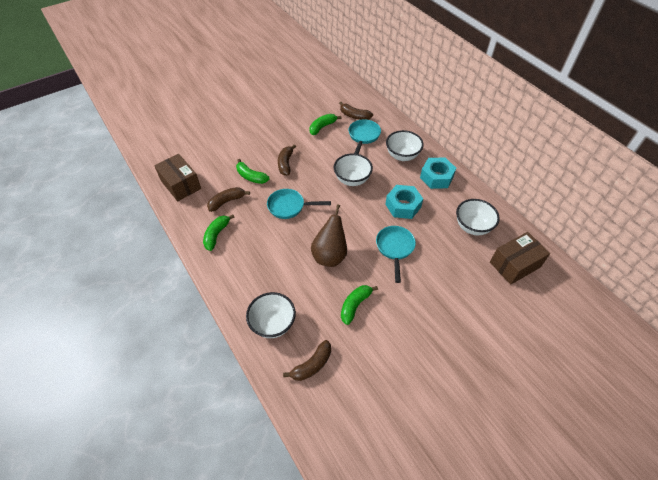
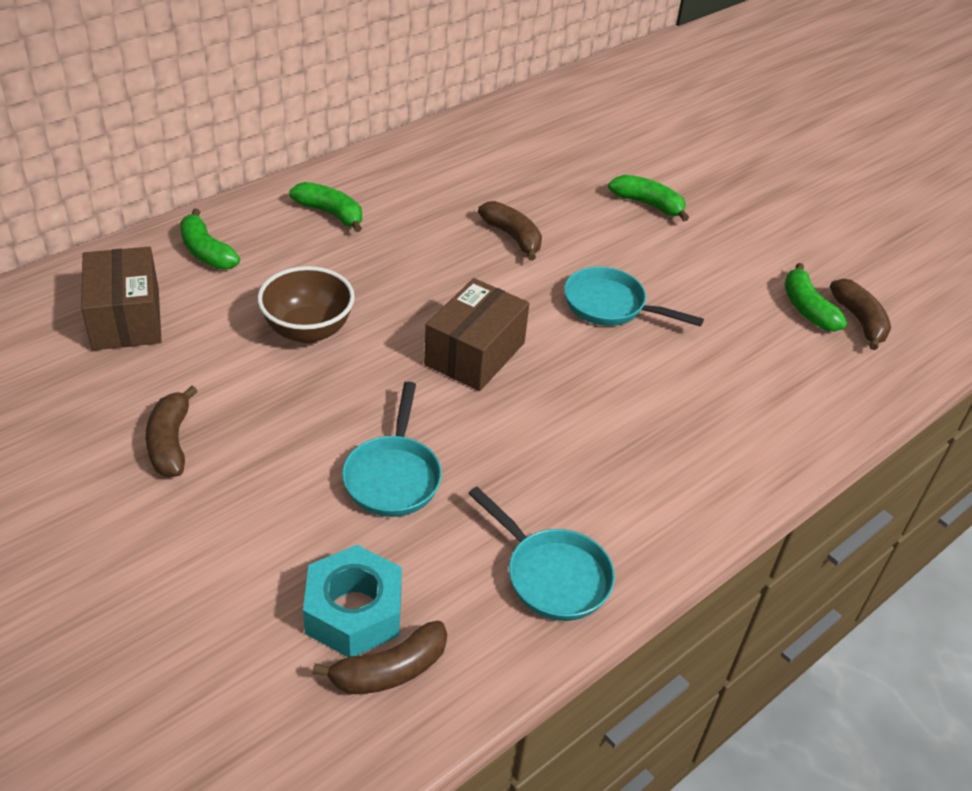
brown bowl: none = 0 -> [257,266,355,343] = 1
brown pear: [311,204,347,267] = 1 -> none = 0
turquoise nut: [385,185,423,219] [420,157,456,189] = 2 -> [303,545,402,657] = 1
white bowl: [246,292,296,338] [334,153,373,186] [386,130,424,161] [456,199,500,235] = 4 -> none = 0

